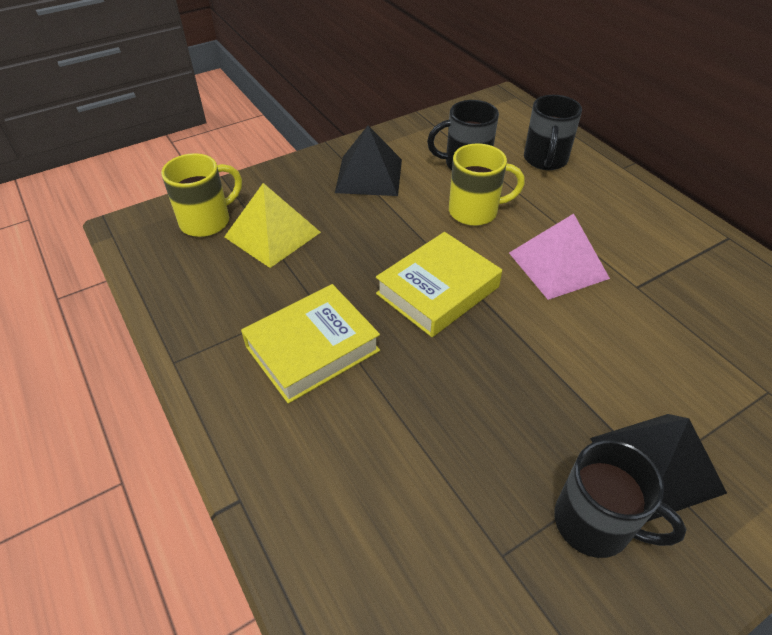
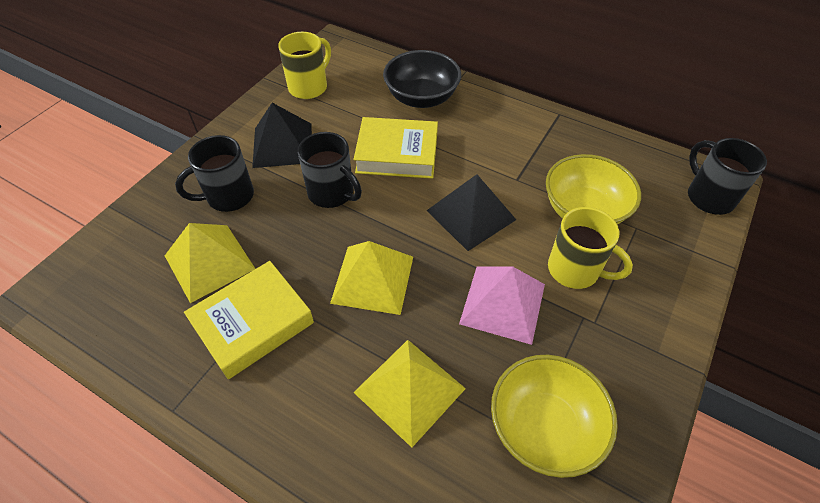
black bowl: none = 0 -> [383,50,461,108] = 1
yellow bowl: none = 0 -> [491,355,618,478] [546,154,641,225] = 2
yellow pyramid: [224,183,321,268] = 1 -> [165,223,255,303] [330,241,413,315] [353,340,466,448] = 3

